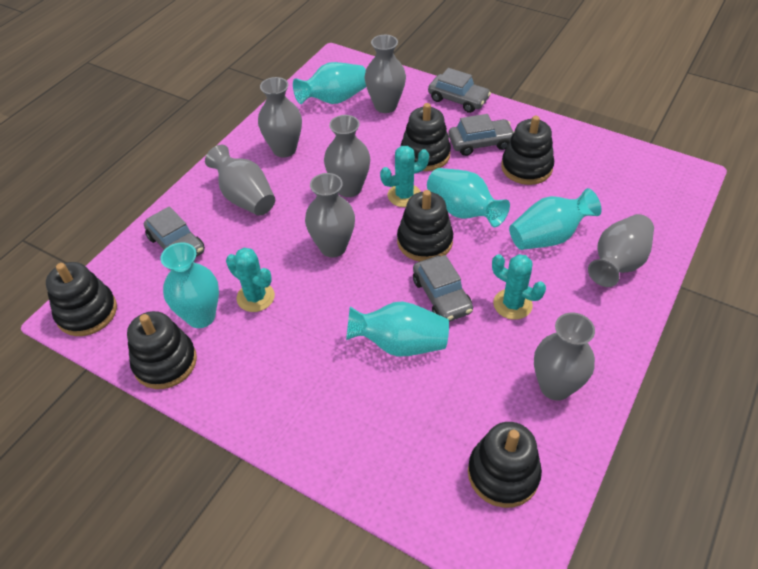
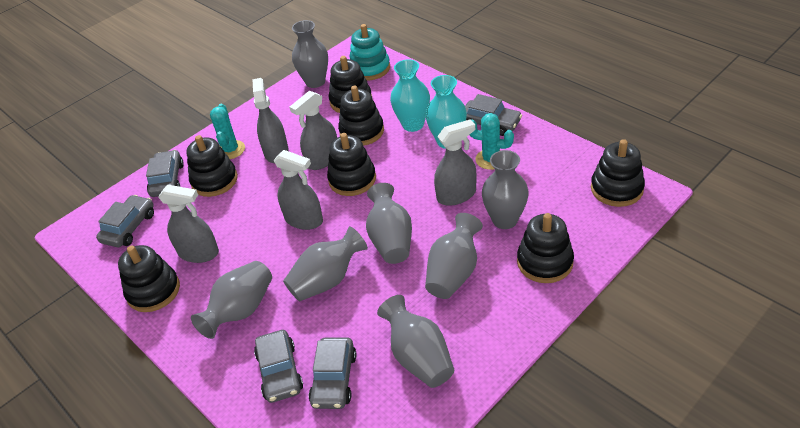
black stacking toy: [46,262,117,336] [127,311,197,389] [397,190,453,262] [401,103,451,171] [468,422,542,508] [501,116,554,185] = 6 -> [118,245,180,312] [186,135,238,197] [327,133,376,196] [329,56,372,113] [338,86,384,146] [517,213,574,283] [591,139,645,207] = 7
grey car: [144,206,205,257] [413,255,473,322] [428,68,491,113] [448,114,515,156] = 4 -> [96,195,154,247] [146,150,184,197] [254,330,303,403] [309,337,356,409] [465,94,522,136] = 5
grey spray bottle: none = 0 -> [158,185,219,263] [253,78,289,163] [274,150,323,230] [289,91,337,170] [434,119,477,206] = 5
turquoise cactus: [226,248,275,312] [380,146,429,207] [492,254,546,320] = 3 -> [210,104,245,159] [470,113,514,170] = 2
turquoise stacking toy: none = 0 -> [350,24,390,80] = 1
turquoise vase: [161,243,219,328] [293,62,366,104] [346,301,449,356] [427,168,510,227] [509,188,602,250] = 5 -> [390,59,430,132] [426,75,467,149] = 2

